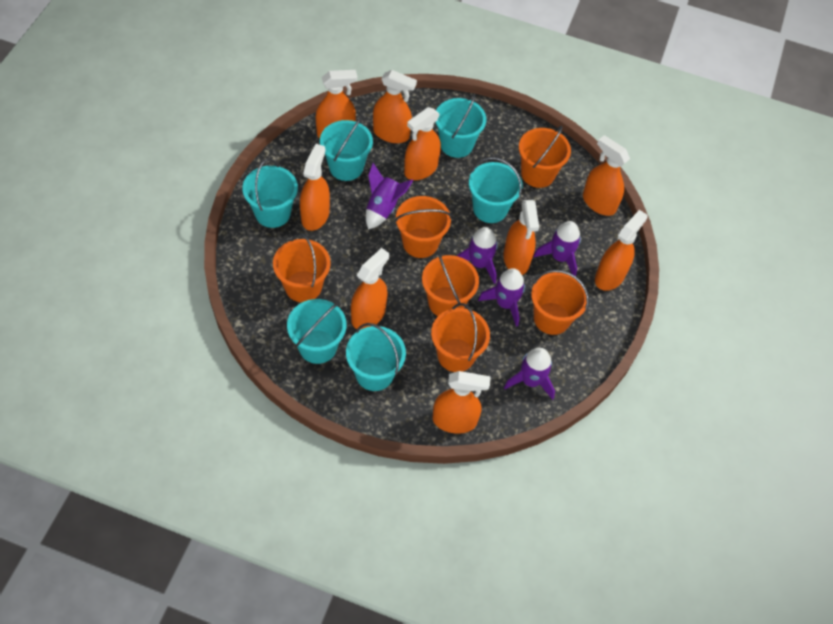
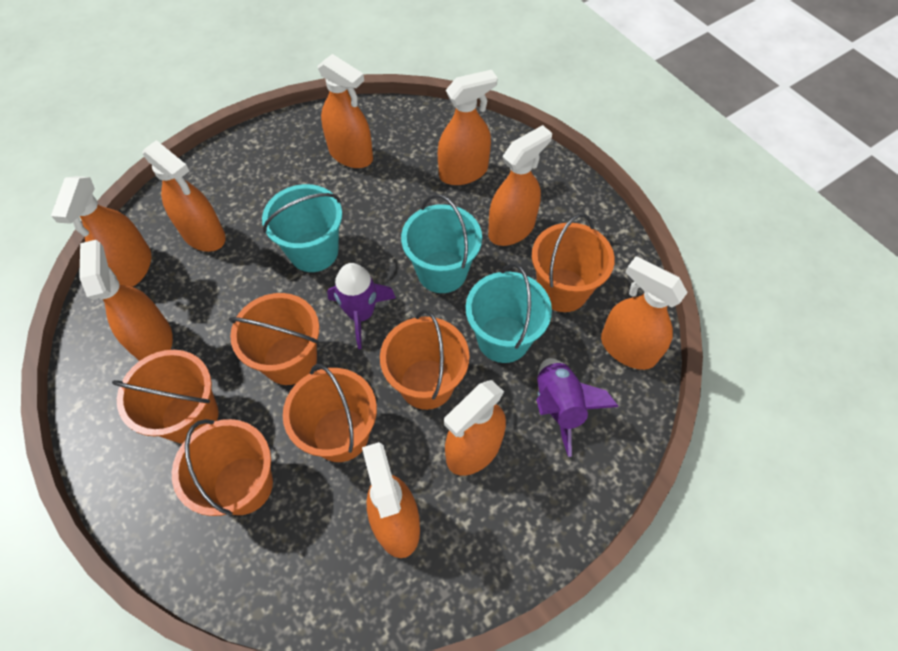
purple rocket: [366,163,413,229] [456,227,498,284] [478,268,525,327] [504,348,555,400] [534,221,581,276] = 5 -> [327,263,396,349] [536,358,619,457] = 2
turquoise bucket: [242,159,298,228] [287,299,347,364] [320,117,373,181] [346,323,406,391] [435,94,486,158] [469,157,522,223] = 6 -> [262,184,342,272] [401,194,482,293] [466,264,552,363] = 3

